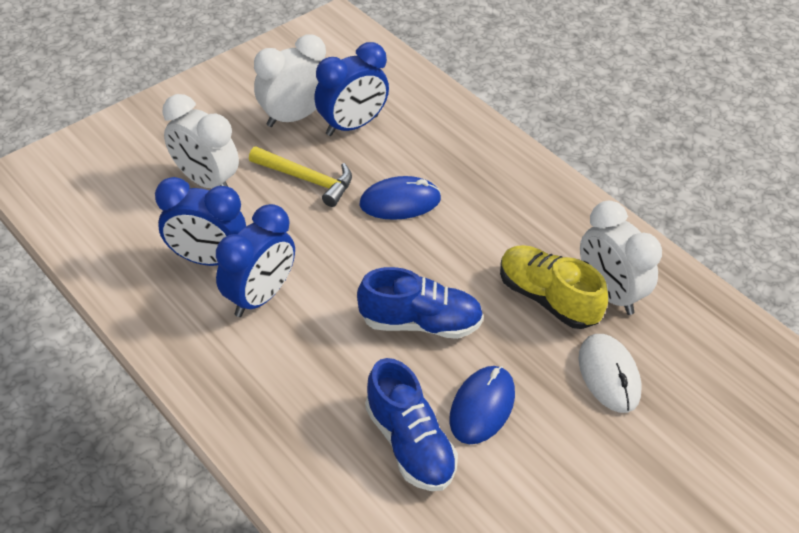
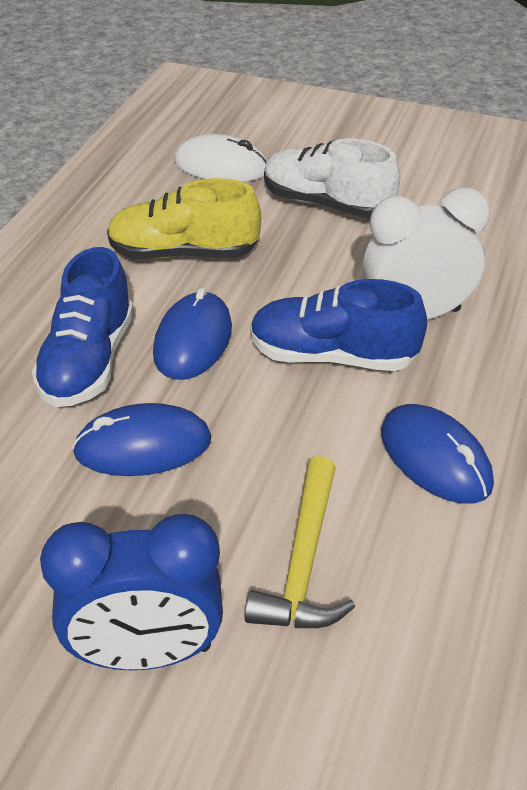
blue clock: [155,177,246,266] [216,204,295,317] [314,42,389,136] = 3 -> [40,514,223,670] = 1
blue mouse: [359,176,441,220] [449,366,515,444] = 2 -> [72,403,211,476] [153,288,232,380] [381,404,494,503] = 3
white clock: [162,94,239,188] [254,35,326,127] [580,201,662,315] = 3 -> [363,187,490,320] = 1
white shoe: none = 0 -> [264,138,400,218] = 1

